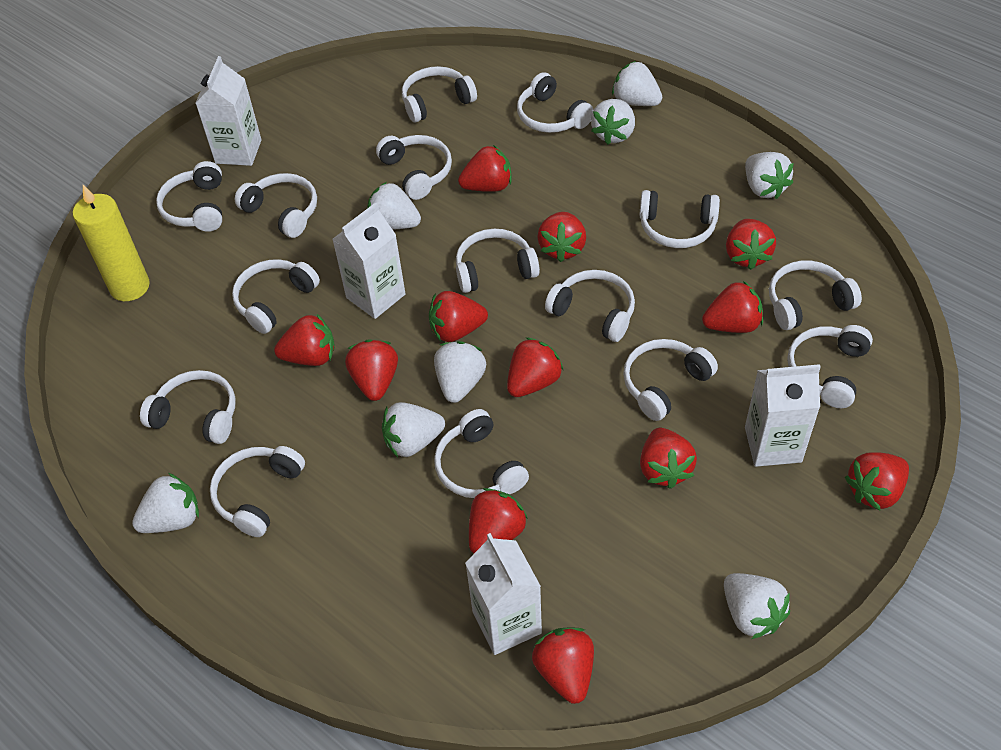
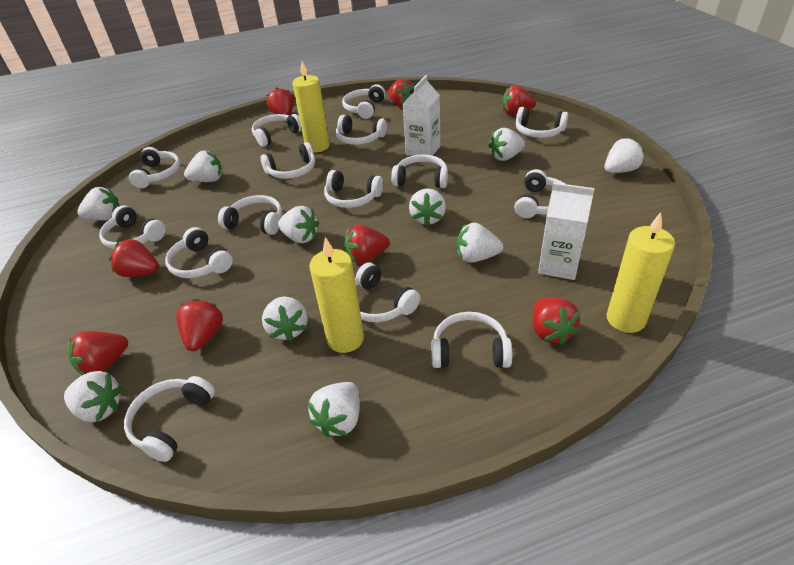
red strawberry: [274,314,335,366] [345,340,398,401] [429,291,488,342] [458,145,512,192] [469,488,528,554] [507,337,564,397] [532,627,594,704] [537,212,586,262] [640,428,697,489] [702,281,763,333] [726,219,776,270] [845,452,909,511] = 12 -> [68,331,128,375] [109,239,159,277] [176,299,223,351] [267,87,294,115] [344,224,390,264] [388,79,414,107] [503,85,536,115] [532,297,580,345] = 8
white carton: [195,56,262,166] [332,202,406,319] [465,533,542,655] [745,364,821,467] = 4 -> [403,75,440,156] [538,183,595,280] = 2
white strawberry: [132,473,199,533] [367,182,421,229] [382,402,445,457] [434,341,486,403] [591,99,635,145] [612,61,662,106] [724,573,790,639] [745,152,794,199] = 8 -> [64,371,123,422] [77,187,120,220] [184,151,223,182] [262,296,308,341] [278,206,319,243] [308,382,360,437] [409,188,446,226] [457,223,503,263] [488,128,525,161] [605,138,645,173] = 10
yellow candle: [73,185,150,301] = 1 -> [292,61,330,152] [309,237,364,353] [607,212,675,333] = 3

